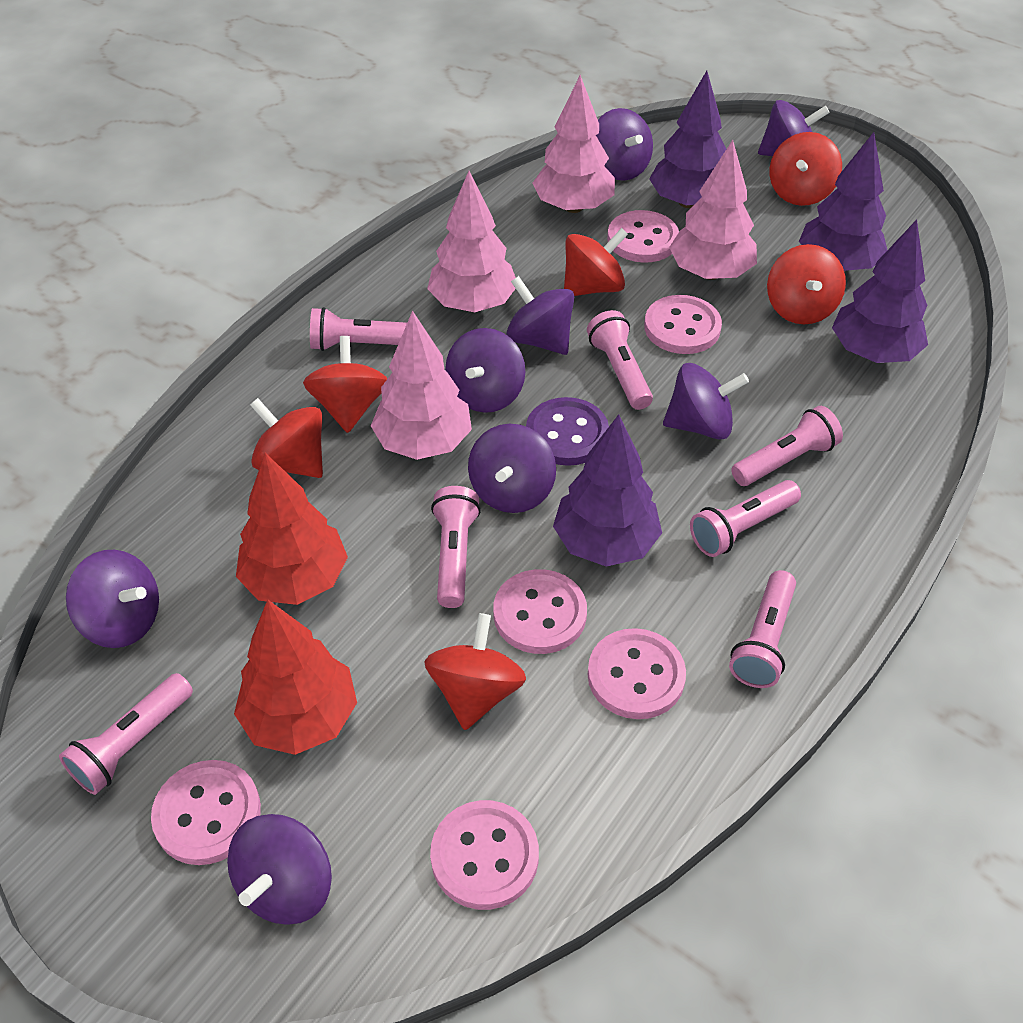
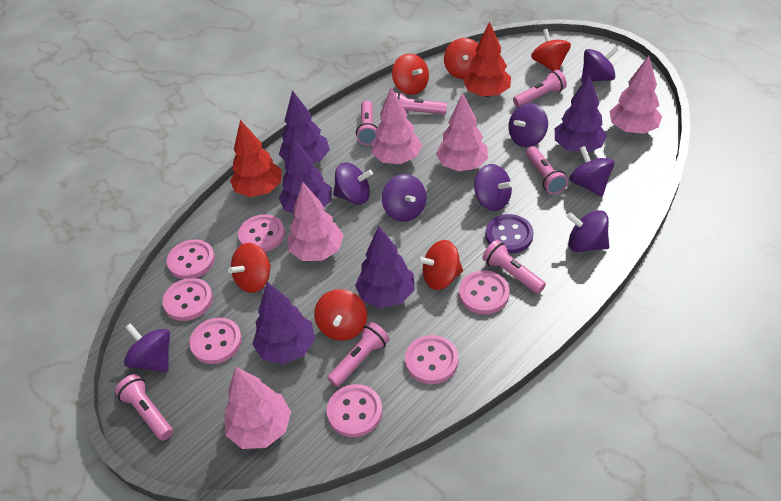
pink button: [151,760,261,865] [430,800,539,910] [493,569,587,654] [588,628,686,719] [607,210,679,263] [644,295,722,354] = 6 -> [162,278,213,321] [167,239,215,279] [189,318,242,364] [238,214,285,252] [327,384,383,437] [405,335,458,384] [459,270,510,314] = 7
pink tree: [371,311,472,460] [427,171,516,312] [533,75,615,213] [669,140,757,280] = 4 -> [224,367,291,449] [288,182,344,261] [371,87,422,164] [436,93,488,171] [609,56,662,134] = 5
purple tree: [553,414,662,567] [649,71,726,208] [799,132,887,271] [832,220,928,363] = 4 -> [252,282,315,364] [279,90,330,164] [279,137,332,214] [355,226,415,308] [555,74,607,152] = 5

